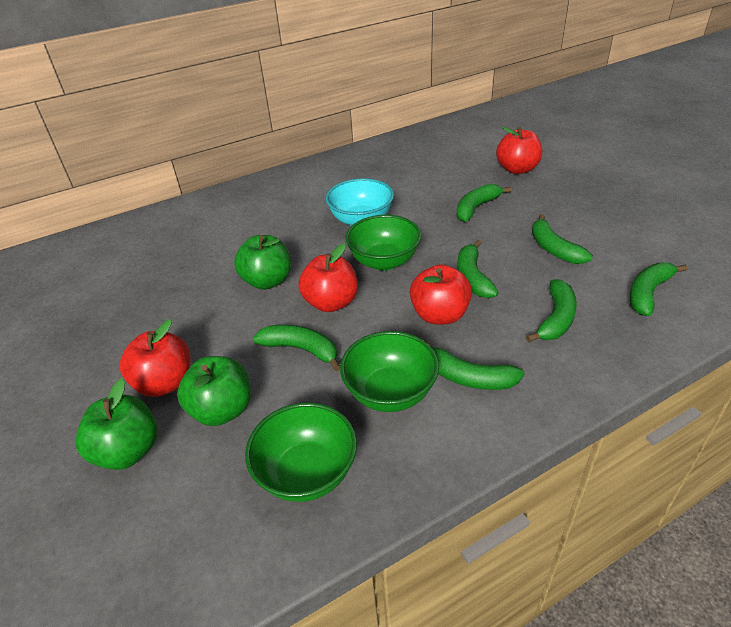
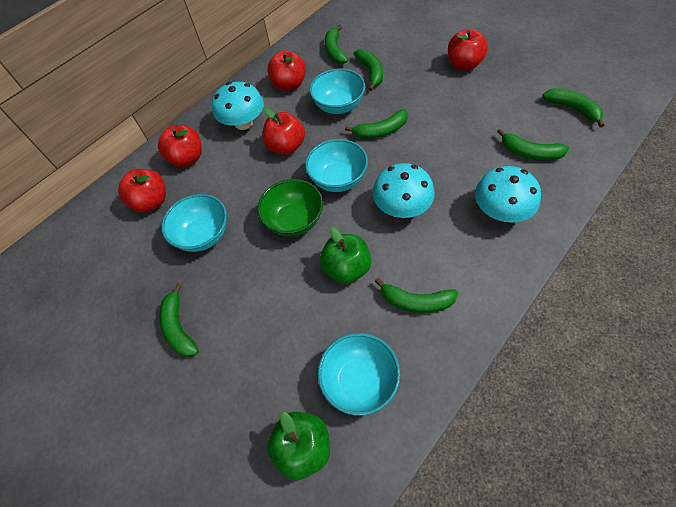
green apple: [75,378,158,470] [177,356,251,426] [234,235,291,290] = 3 -> [267,411,330,480] [320,226,371,284] = 2
green bowl: [245,403,357,502] [340,331,439,412] [345,215,421,271] = 3 -> [257,179,323,237] = 1
red apple: [120,319,191,397] [298,243,358,312] [410,264,472,325] [496,127,542,174] = 4 -> [118,169,166,213] [158,125,202,167] [262,107,305,155] [267,50,306,91] [448,29,488,70] = 5
turquoise bowl: [326,178,394,226] = 1 -> [161,194,227,252] [305,139,368,192] [309,68,365,114] [318,333,400,416] = 4
turquoise mushroom: none = 0 -> [212,82,264,130] [373,163,435,218] [475,166,541,223] = 3

